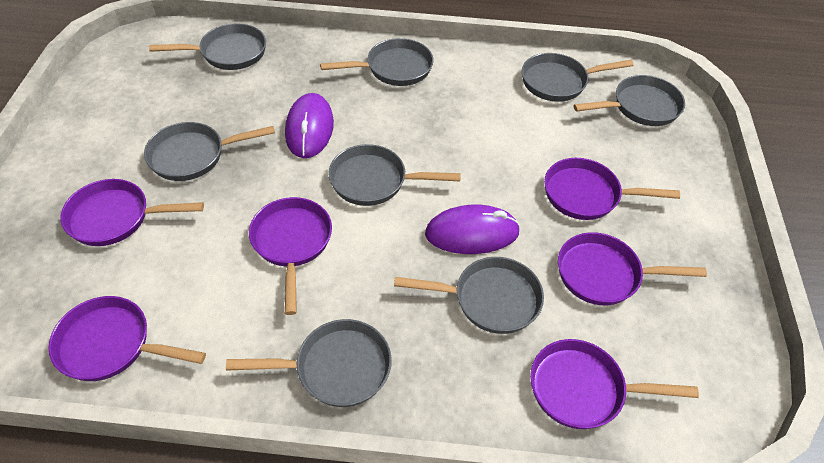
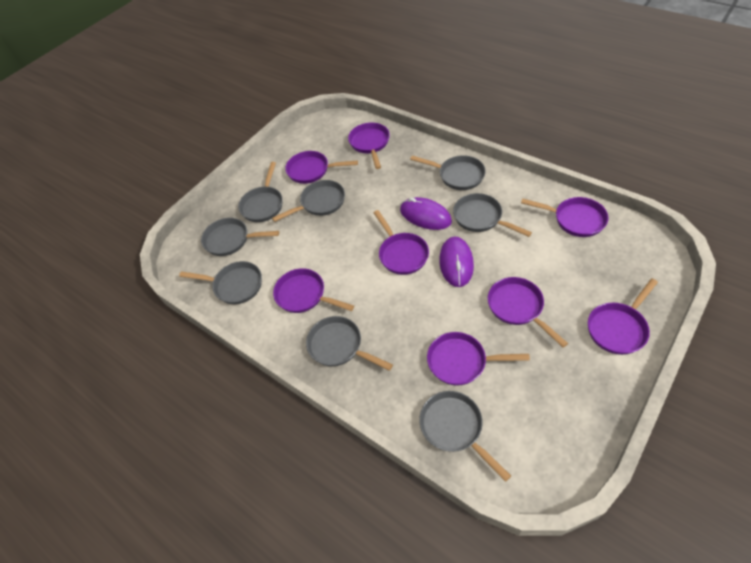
purple pan: [48,296,206,381] [60,179,204,246] [249,197,332,315] [530,339,699,429] [544,158,680,220] [558,232,707,305] = 6 -> [273,268,354,313] [285,151,358,184] [348,123,390,169] [374,210,429,275] [427,332,530,386] [488,277,568,348] [521,197,609,237] [588,279,658,355] = 8

